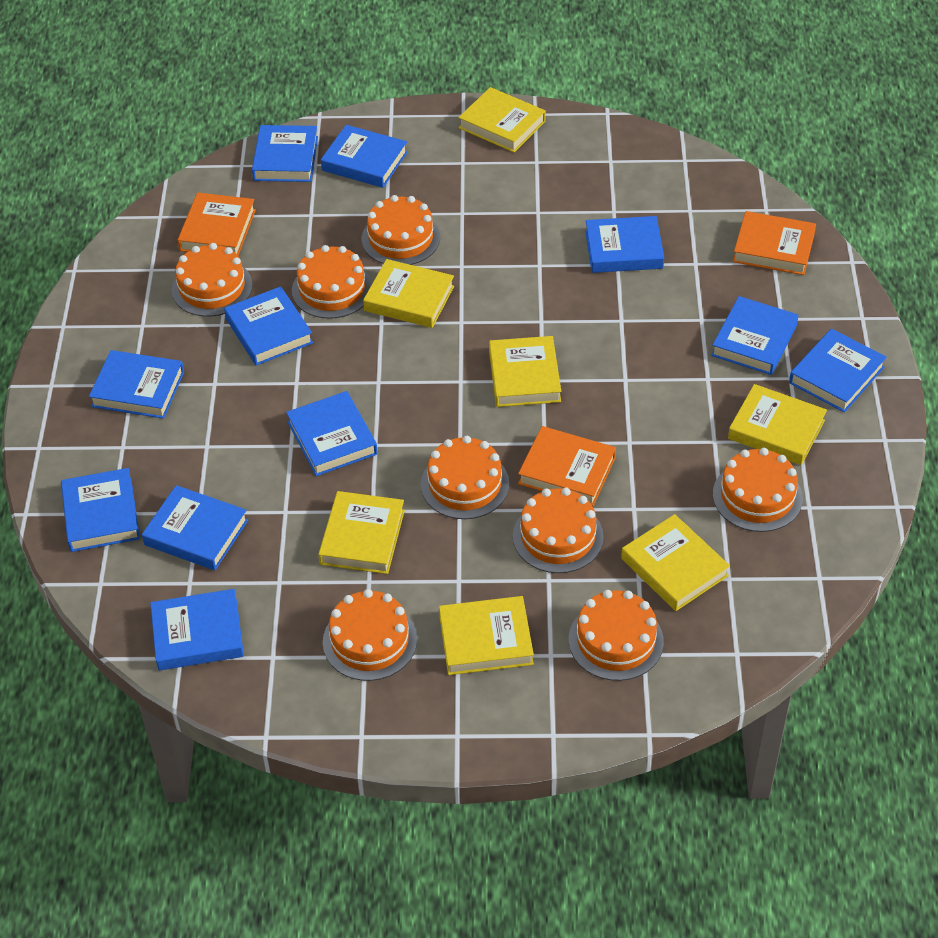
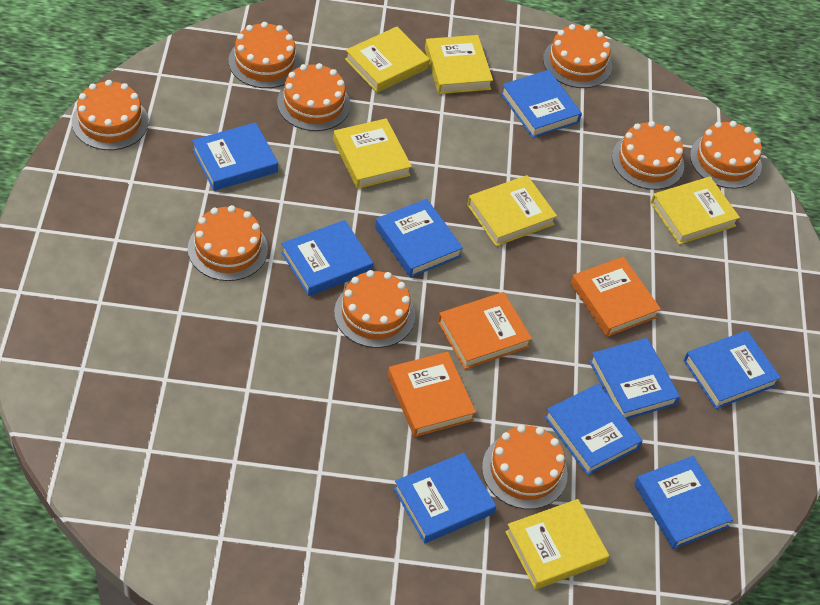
blue book: [61,468,140,552] [89,350,184,419] [142,485,248,570] [150,589,244,670] [224,286,313,365] [252,125,318,182] [286,391,378,476] [321,125,408,188] [585,216,664,273] [711,296,798,375] [789,329,887,413] = 11 -> [192,122,278,191] [281,220,373,296] [375,199,463,278] [394,453,496,543] [501,70,582,138] [544,384,643,475] [589,338,680,419] [634,456,733,549] [683,331,781,409] = 9
orange cake: [172,243,252,317] [292,245,372,319] [323,589,417,681] [362,195,440,265] [421,436,509,519] [513,488,604,573] [569,590,664,681] [713,448,803,532] = 8 -> [72,80,149,150] [188,205,268,281] [228,22,301,88] [277,63,350,131] [334,270,415,348] [482,425,568,509] [543,24,612,88] [612,121,684,190] [690,121,762,189] = 9
yellow book: [318,491,405,574] [363,259,454,328] [439,596,534,675] [458,87,546,152] [489,336,561,407] [621,514,730,611] [728,384,827,465] = 7 -> [333,118,412,189] [345,27,429,93] [425,35,493,94] [467,175,557,246] [505,499,609,590] [650,177,740,245] = 6

